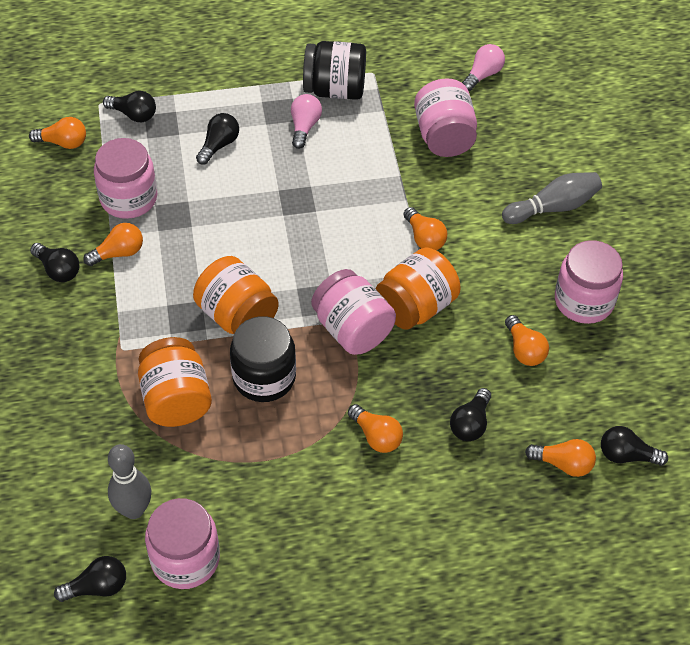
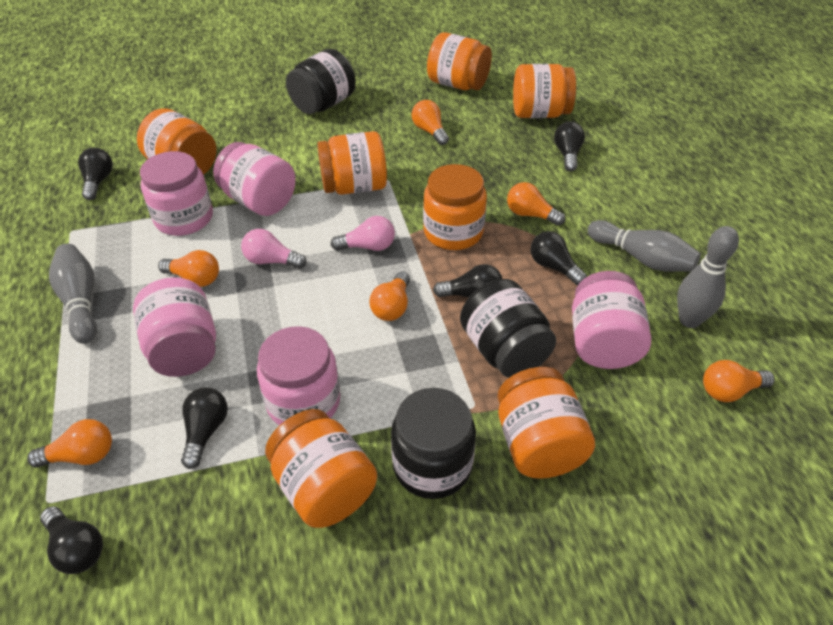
black jar: [230,316,296,402] [303,41,366,100] = 2 -> [286,49,356,114] [391,388,476,499] [460,279,556,378] = 3
grey bowling pin: [108,444,151,519] [502,172,602,224] = 2 -> [49,244,97,344] [587,220,701,272] [677,226,739,328] = 3
orange jar: [138,337,212,427] [193,256,279,334] [375,247,461,330] = 3 -> [137,108,217,175] [265,409,377,528] [317,131,387,195] [423,164,487,250] [427,32,492,90] [497,367,595,479] [513,64,576,118] = 7

